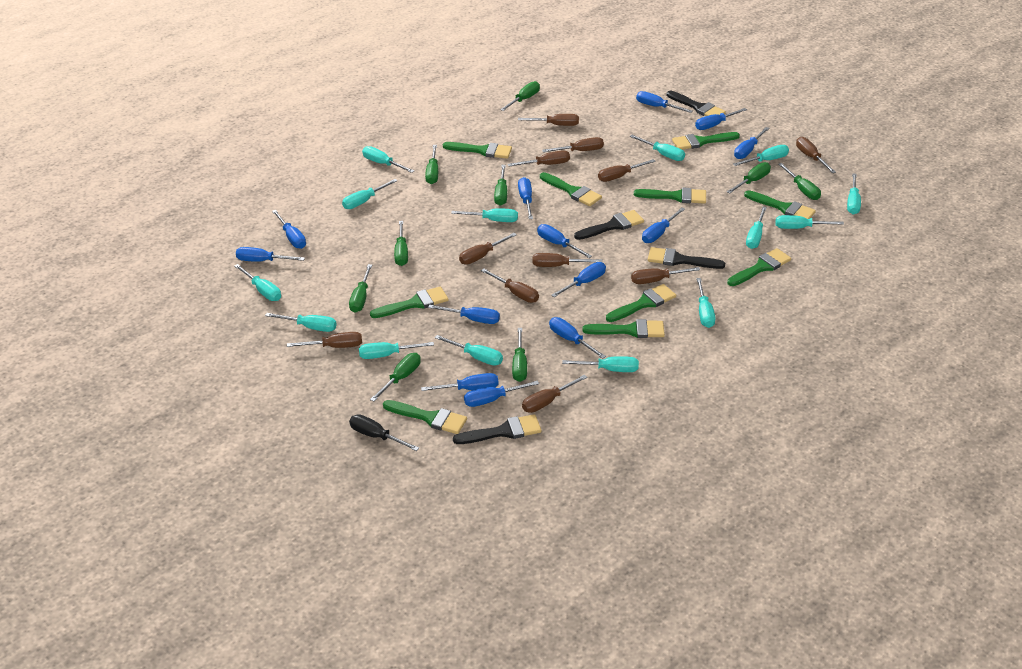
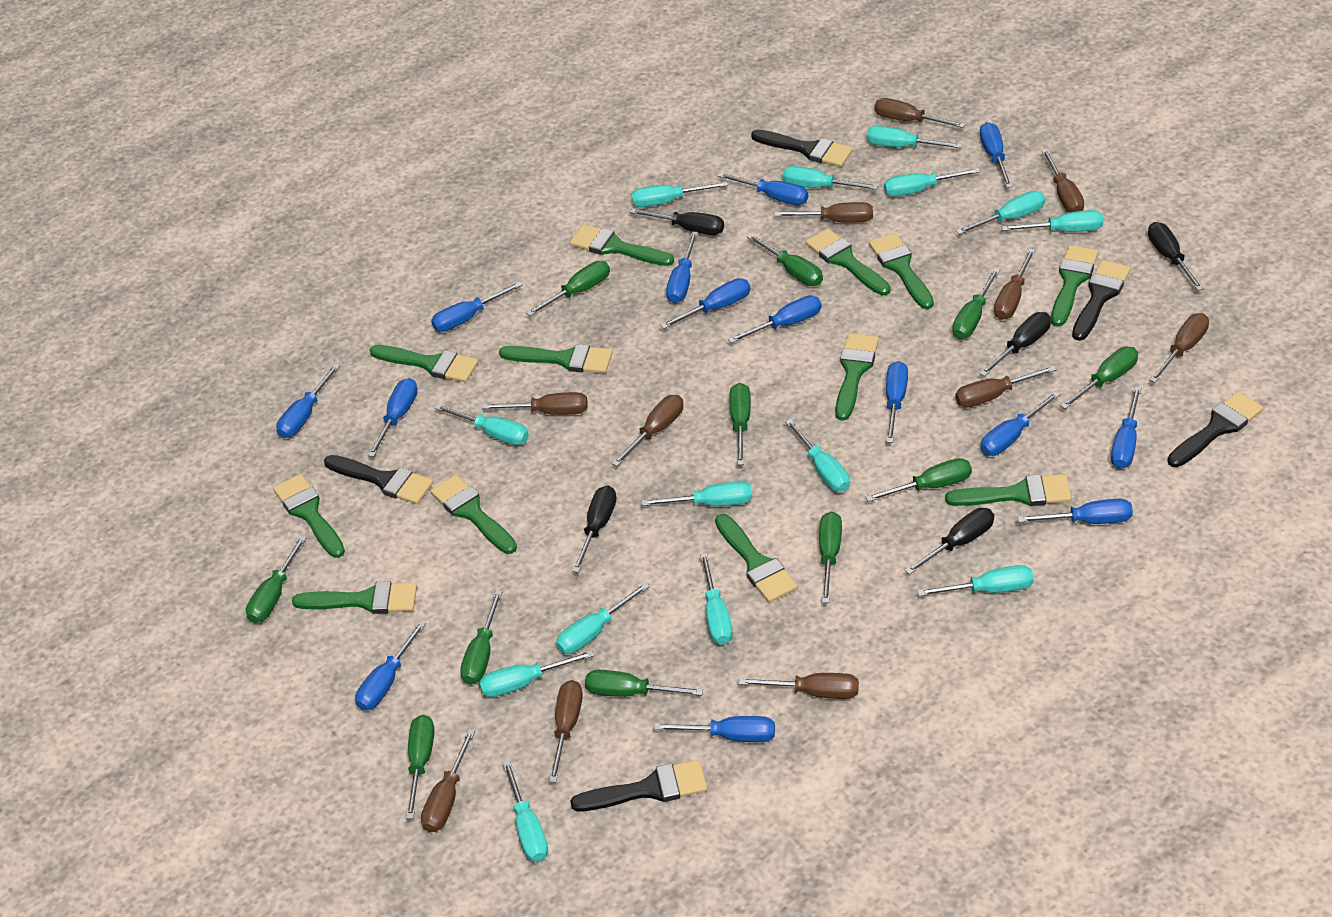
black brush: [453,414,542,444] [574,210,644,240] [648,247,725,269] [667,91,726,116] = 4 -> [324,455,433,504] [570,760,707,811] [751,130,853,167] [1072,260,1131,341] [1167,391,1263,467] = 5
black screwdriver: [349,414,419,451] = 1 -> [572,486,617,573] [630,208,724,235] [905,508,994,575] [979,312,1051,377] [1148,222,1204,291] = 5
blue screwdriver: [236,247,305,262] [272,210,306,249] [421,373,498,391] [428,305,500,324] [464,381,539,407] [518,177,533,219] [537,224,592,258] [549,317,606,359] [551,262,606,297] [636,91,692,113] [642,208,685,243] [695,108,747,130] [734,127,769,159] = 13 -> [276,364,340,438] [355,621,426,711] [368,378,418,457] [431,281,523,332] [654,716,775,742] [660,278,750,329] [666,231,698,303] [718,172,808,205] [728,296,822,343] [886,361,908,443] [980,122,1013,188] [981,391,1061,456] [1018,499,1133,524] [1111,386,1142,469] = 14
green brush: [370,287,449,318] [383,400,467,434] [443,142,512,159] [540,172,602,206] [582,319,665,338] [606,284,676,322] [634,188,706,204] [672,132,740,149] [727,248,791,286] [744,190,816,219] = 10 -> [273,474,345,558] [292,581,417,614] [370,345,478,382] [430,475,517,554] [499,344,613,373] [570,224,674,266] [715,514,797,603] [806,228,891,295] [835,333,879,421] [869,233,934,309] [945,474,1072,506] [1051,245,1098,327] = 12
green screwdriver: [349,264,372,312] [370,353,421,402] [394,221,408,266] [425,145,438,184] [494,165,507,206] [500,81,540,111] [512,328,527,382] [727,162,771,193] [778,163,821,200] = 9 -> [246,536,307,623] [406,715,435,819] [460,590,503,685] [526,261,610,316] [585,670,703,697] [730,383,751,465] [747,234,823,286] [819,512,842,603] [866,458,972,502] [952,268,1000,339] [1060,346,1138,409] = 11

